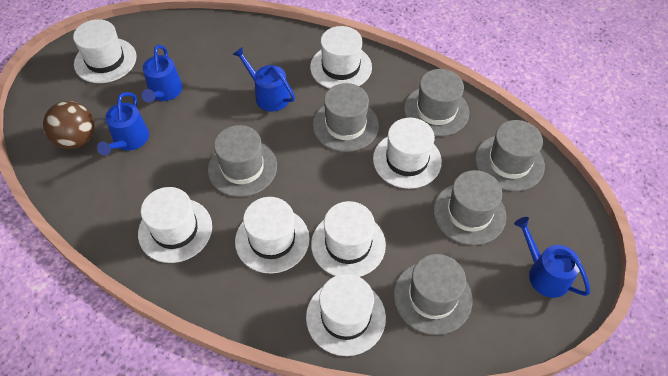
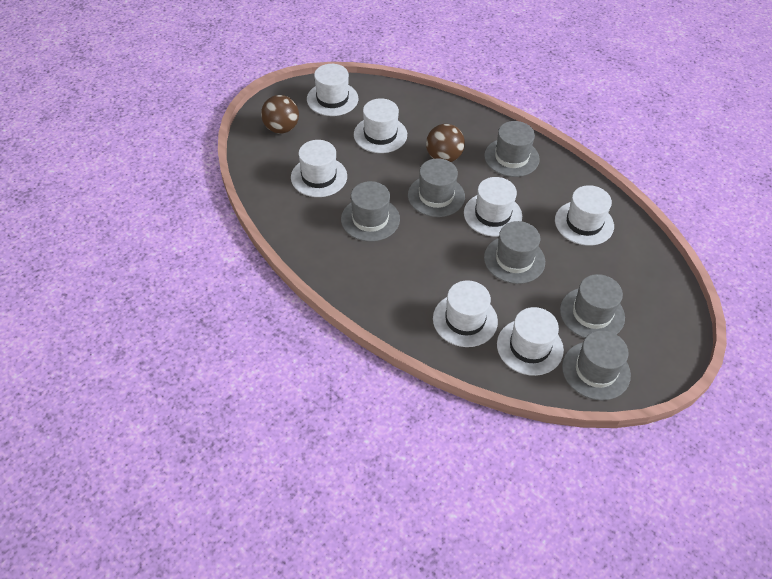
blue watering can: [97,92,149,156] [142,45,183,103] [232,47,295,112] [514,217,590,298] = 4 -> none = 0
brown ball: [43,101,95,149] = 1 -> [261,95,299,133] [426,124,465,162] = 2

